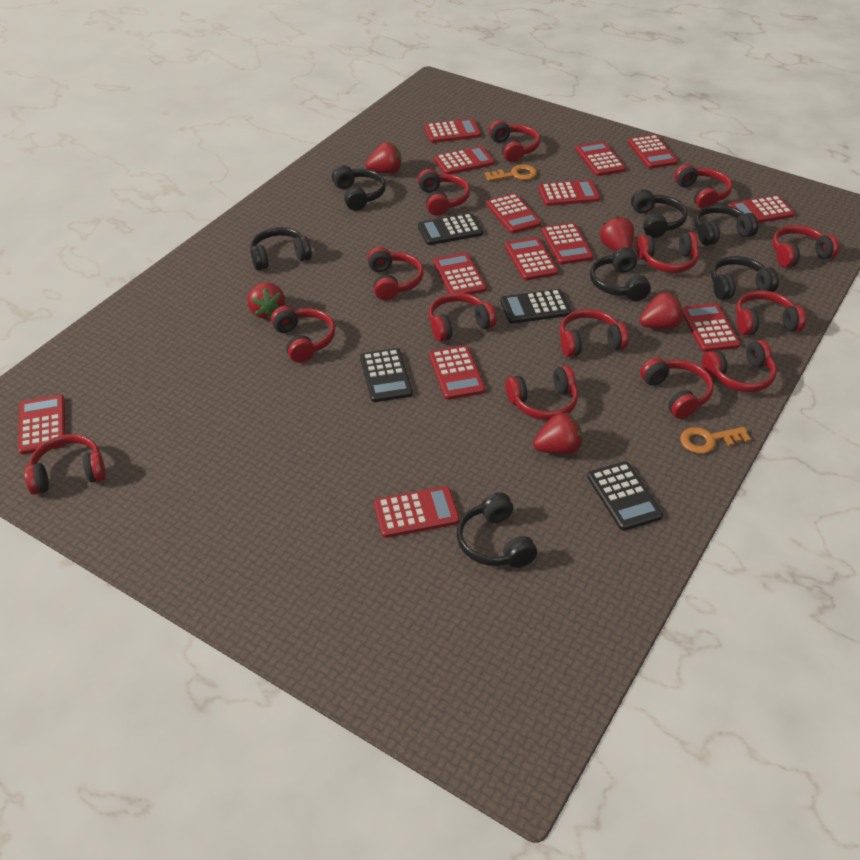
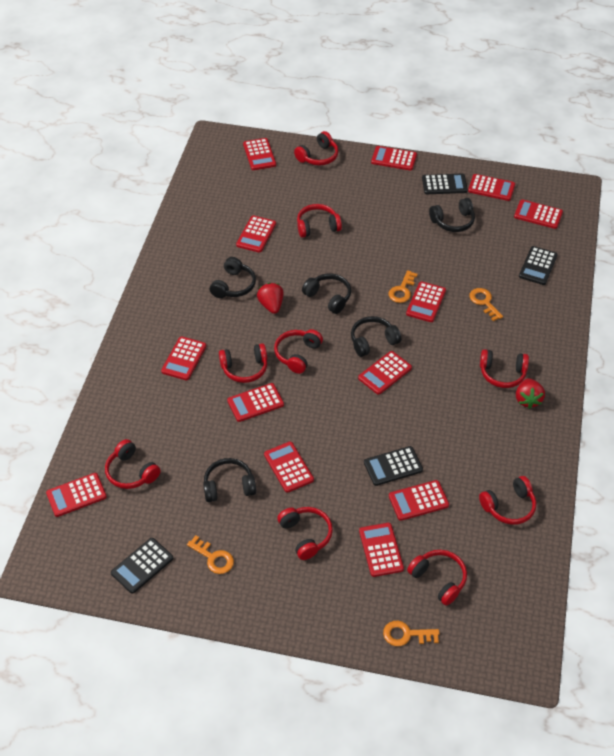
black headphones: [250,227,312,270] [332,165,386,211] [457,492,537,568] [590,247,651,301] [631,189,687,238] [695,205,759,246] [711,256,779,300] = 7 -> [203,458,256,502] [210,257,256,298] [302,273,351,314] [351,316,401,357] [429,198,475,232] = 5
orange key: [485,165,537,181] [680,427,751,454] = 2 -> [187,535,234,574] [383,621,439,646] [389,270,418,303] [469,288,503,321] = 4
red calculator: [18,395,65,455] [374,486,460,538] [424,119,481,143] [429,345,485,400] [433,253,487,295] [434,146,495,174] [486,193,541,233] [505,237,558,280] [538,180,600,206] [542,223,593,264] [576,141,626,176] [628,135,678,169] [683,303,740,352] [728,195,795,223] = 14 -> [46,473,107,517] [161,336,206,380] [227,383,284,422] [236,216,276,253] [243,138,276,170] [264,442,314,493] [358,351,412,395] [359,523,404,577] [371,146,417,171] [389,480,449,521] [406,281,446,322] [468,174,515,201] [514,199,563,229] = 13
red headphones: [24,434,106,495] [271,306,335,363] [367,247,424,300] [417,169,470,216] [429,293,496,342] [489,120,540,162] [505,366,578,420] [560,309,629,357] [636,232,699,273] [640,358,714,419] [674,164,732,209] [702,340,777,392] [736,291,806,335] [772,225,839,267] = 14 -> [105,439,161,489] [219,343,267,383] [274,329,323,374] [277,507,333,560] [294,131,339,166] [297,204,342,238] [407,550,467,606] [479,476,536,525] [480,349,529,388] = 9
red strawberry: [248,282,285,319] [365,142,402,174] [533,412,583,454] [600,216,634,252] [639,292,684,329] = 5 -> [257,283,284,314] [516,378,545,409] = 2

